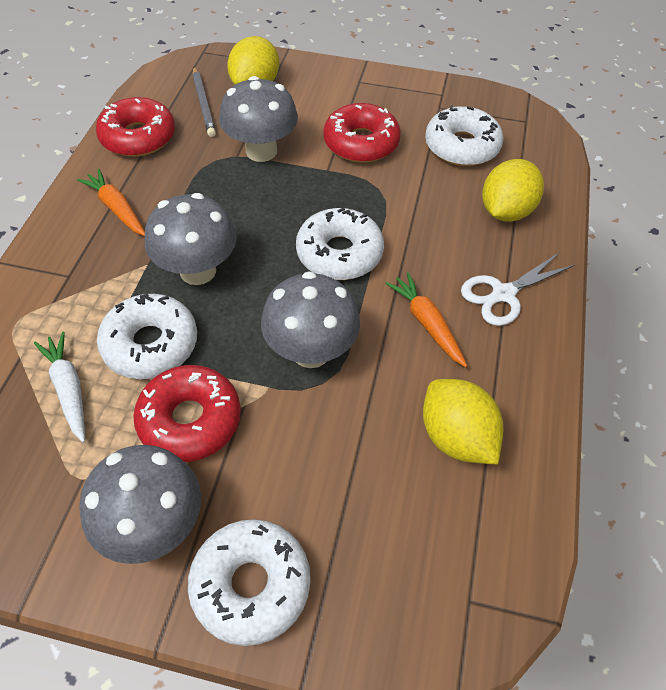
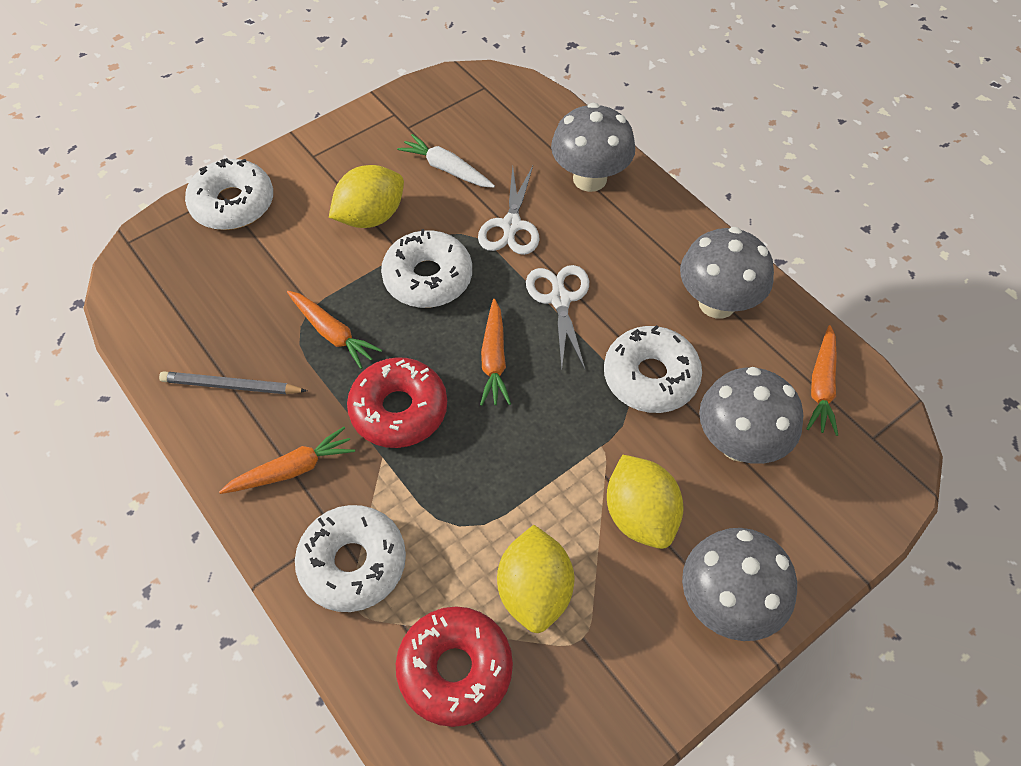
orange carrot: [77,169,145,236] [385,272,467,367] = 2 -> [219,427,355,494] [287,291,382,369] [480,299,511,406] [806,325,838,436] = 4
red donut: [96,97,175,157] [133,365,241,462] [323,103,401,163] = 3 -> [347,357,447,448] [396,607,513,727] = 2
white scissors: [461,252,575,326] = 1 -> [478,166,540,255] [526,265,589,369] = 2

